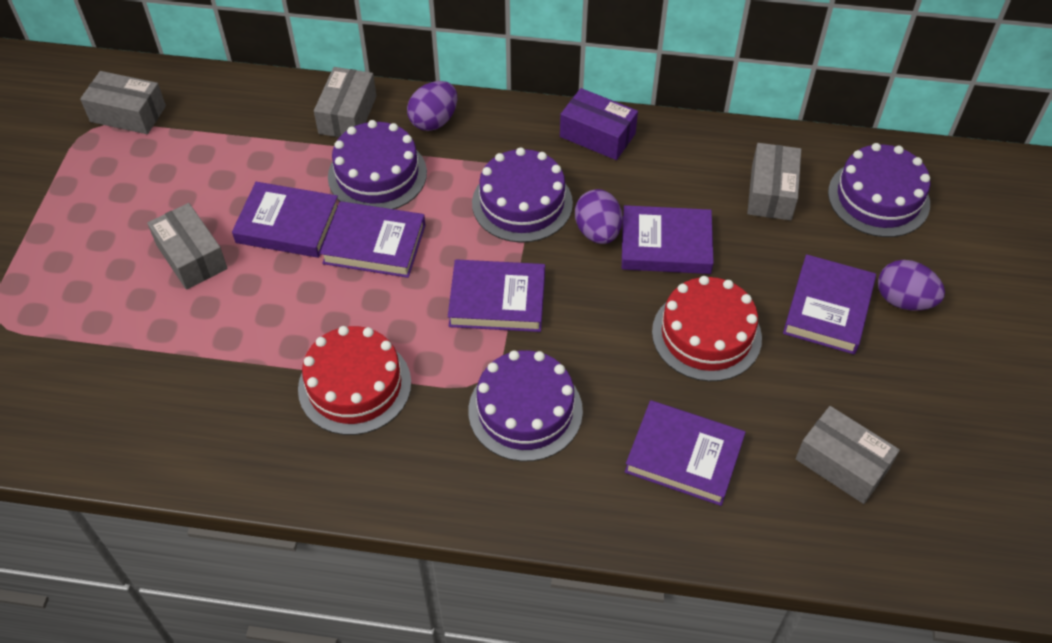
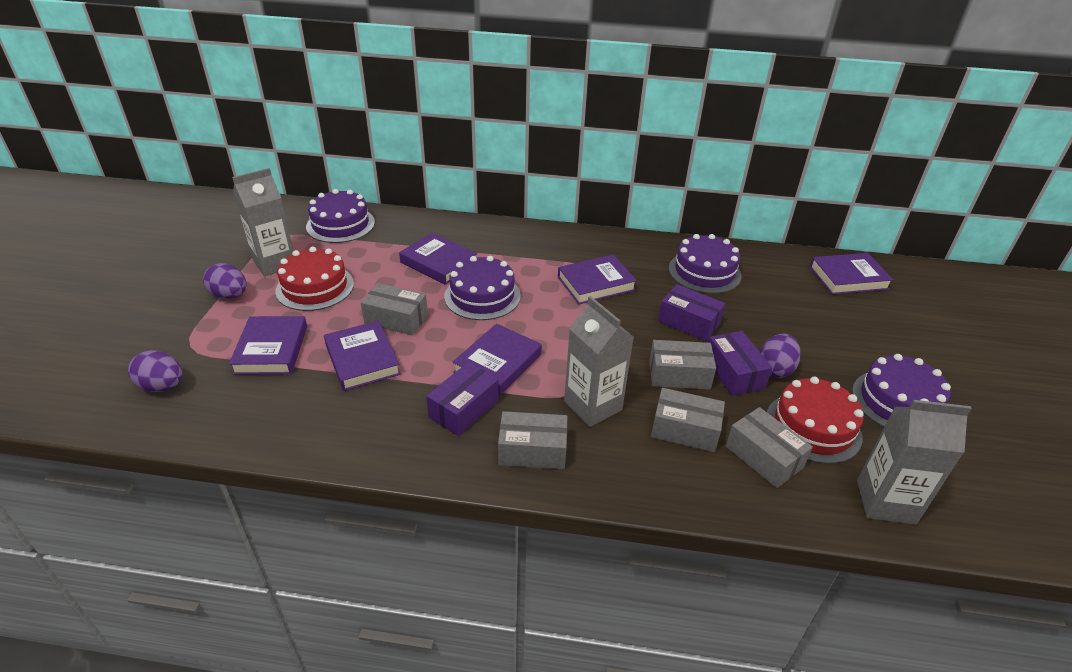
grey carton: none = 0 -> [232,168,294,276] [564,296,634,427] [857,400,972,525] = 3
purple box: [560,88,638,160] = 1 -> [426,362,499,436] [658,284,725,341] [708,331,772,396] = 3

